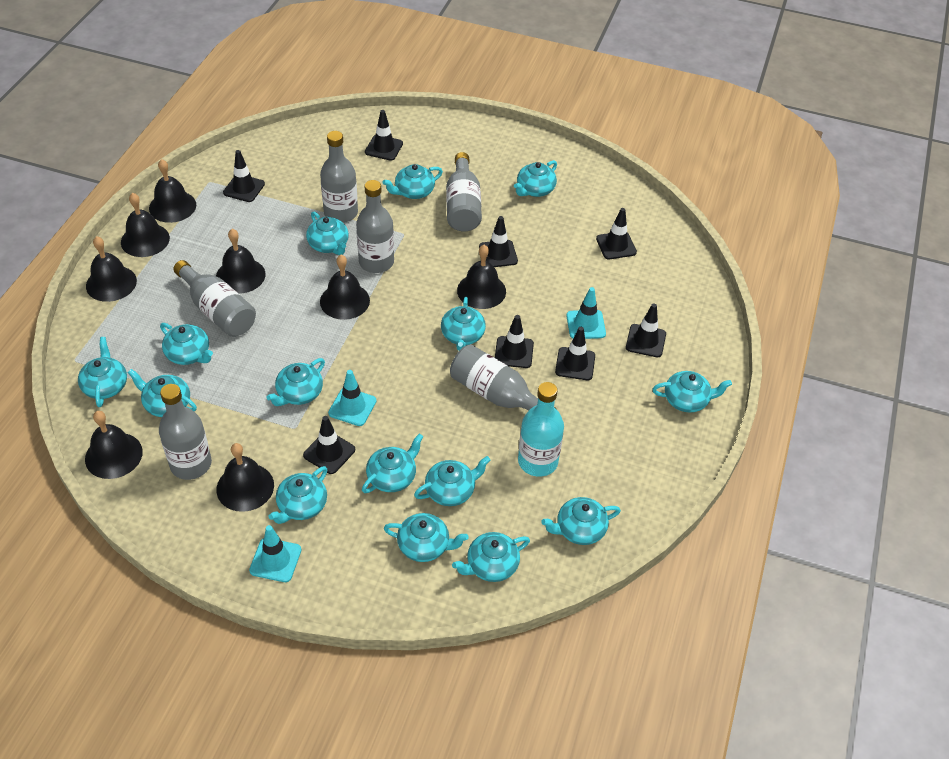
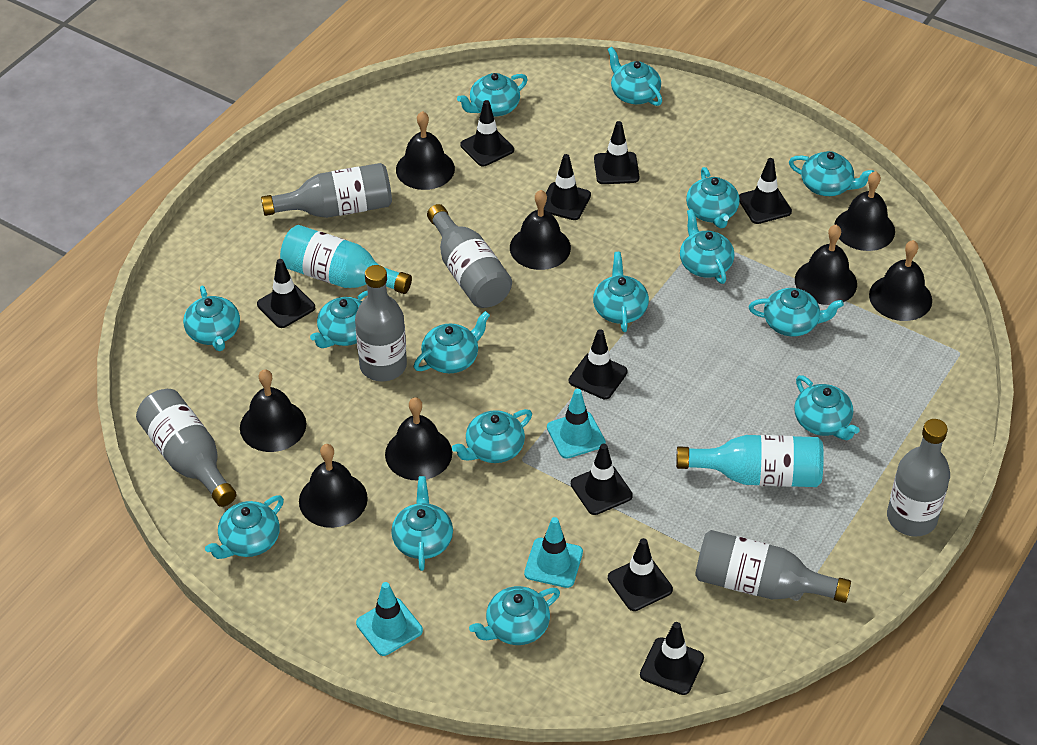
black traffic cone: [223,150,265,202] [303,416,355,474] [365,110,403,161] [479,216,518,267] [495,315,534,368] [555,327,595,380] [596,208,637,259] [626,304,666,357] = 8 -> [257,259,315,328] [460,100,514,166] [544,154,591,220] [569,329,628,399] [571,444,633,515] [594,121,640,184] [608,538,673,611] [640,622,704,695] [739,158,792,224] = 9
turquoise bottle: [518,382,564,477] = 1 -> [280,225,412,294] [676,435,824,487] = 2

